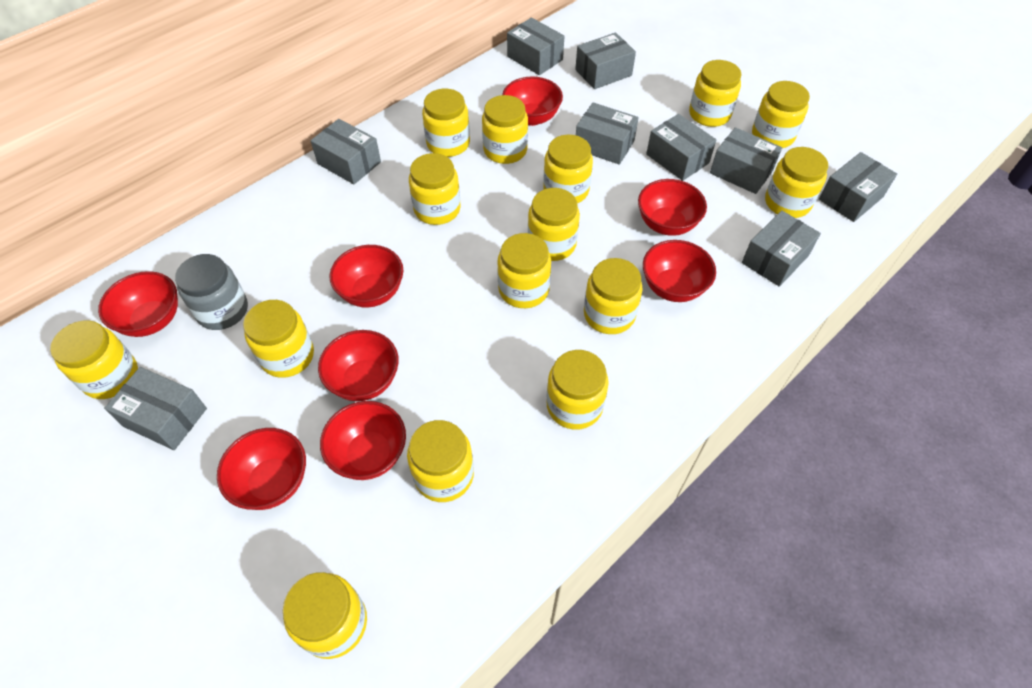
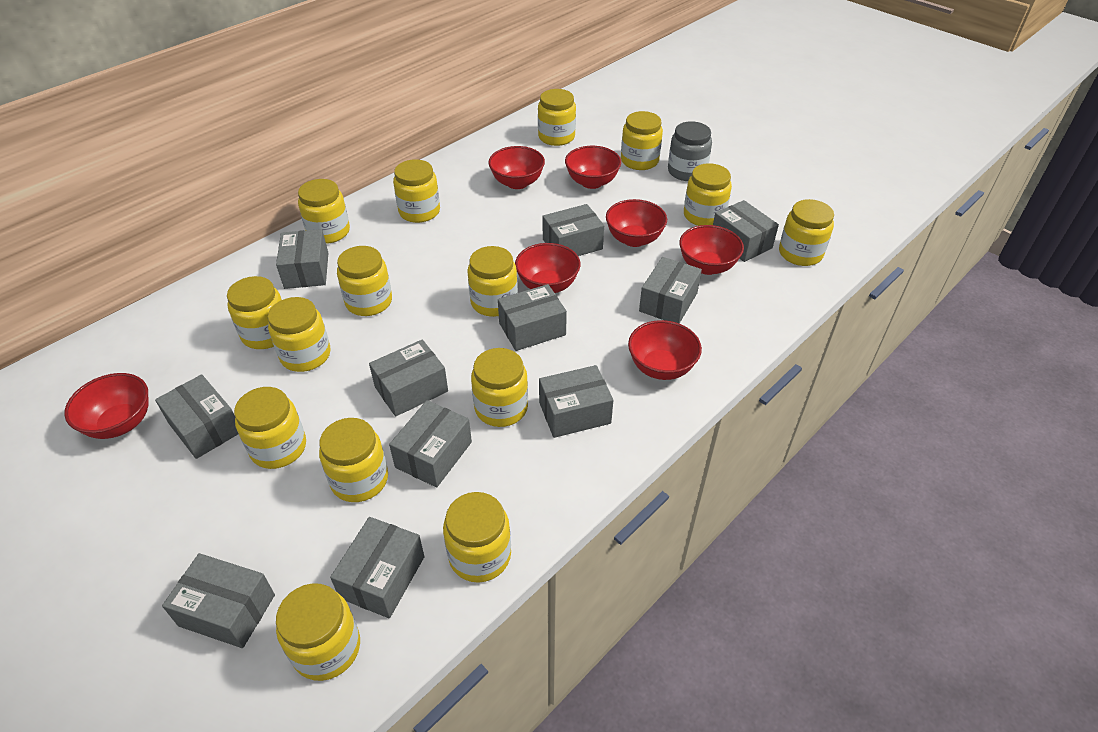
grey box: [104,367,207,450] [310,119,381,184] [507,18,564,75] [575,33,636,89] [576,102,639,165] [646,114,716,181] [710,127,782,194] [742,210,821,287] [819,152,897,222] = 9 -> [155,374,238,459] [162,553,275,648] [276,229,328,289] [330,517,424,618] [369,339,448,417] [389,400,472,488] [498,284,567,351] [539,365,614,438] [543,204,604,256] [639,257,702,324] [713,200,779,262] = 11
red bowl: [98,271,178,337] [217,428,306,510] [318,330,399,401] [320,401,406,480] [330,245,403,308] [502,76,563,126] [638,179,707,236] [643,240,716,302] = 8 -> [64,373,149,439] [488,146,545,189] [515,243,580,293] [565,146,621,189] [606,199,667,247] [628,320,702,380] [679,225,744,275] = 7

